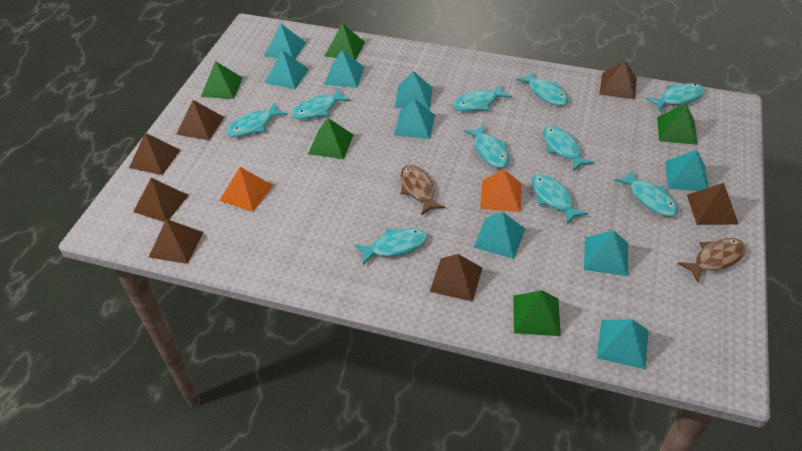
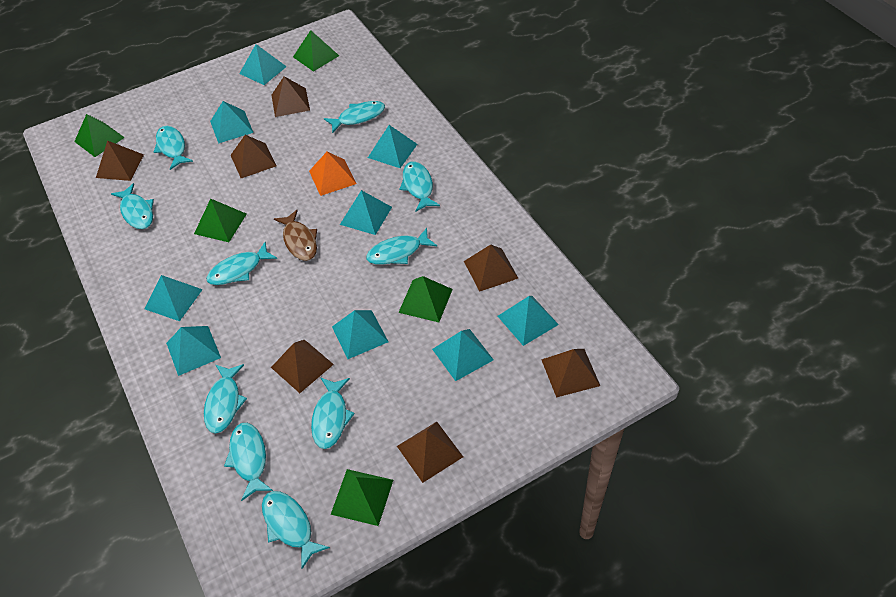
brown fish: [401,165,445,215] [678,238,746,283] = 2 -> [274,210,317,261] = 1
orange pyramid: [219,167,273,212] [480,170,522,212] = 2 -> [309,152,356,196] = 1

